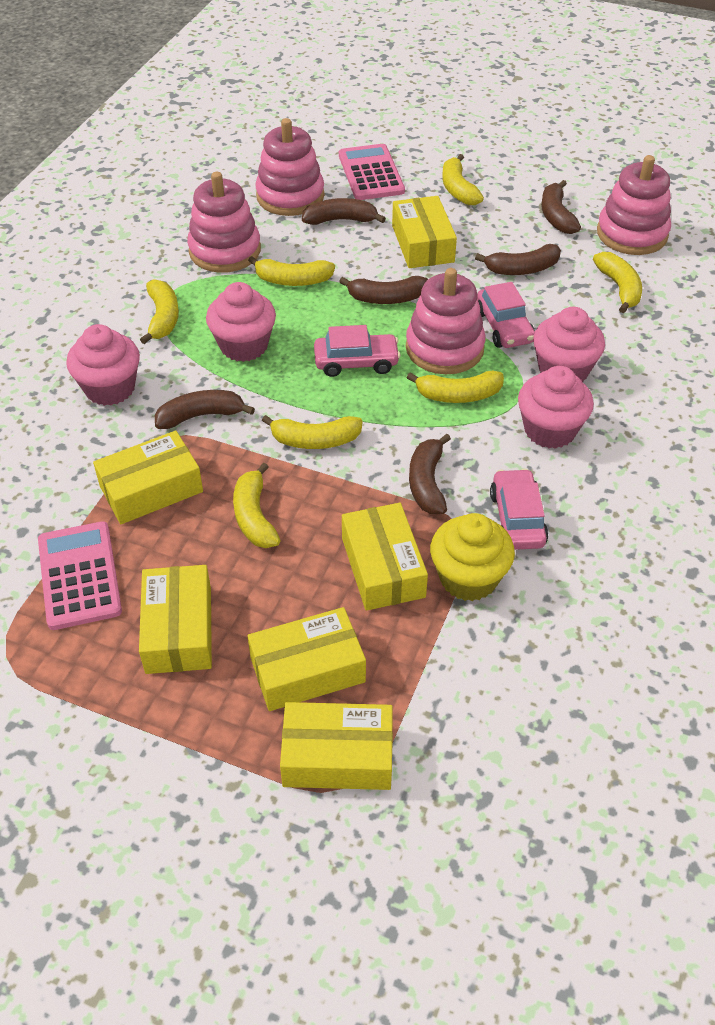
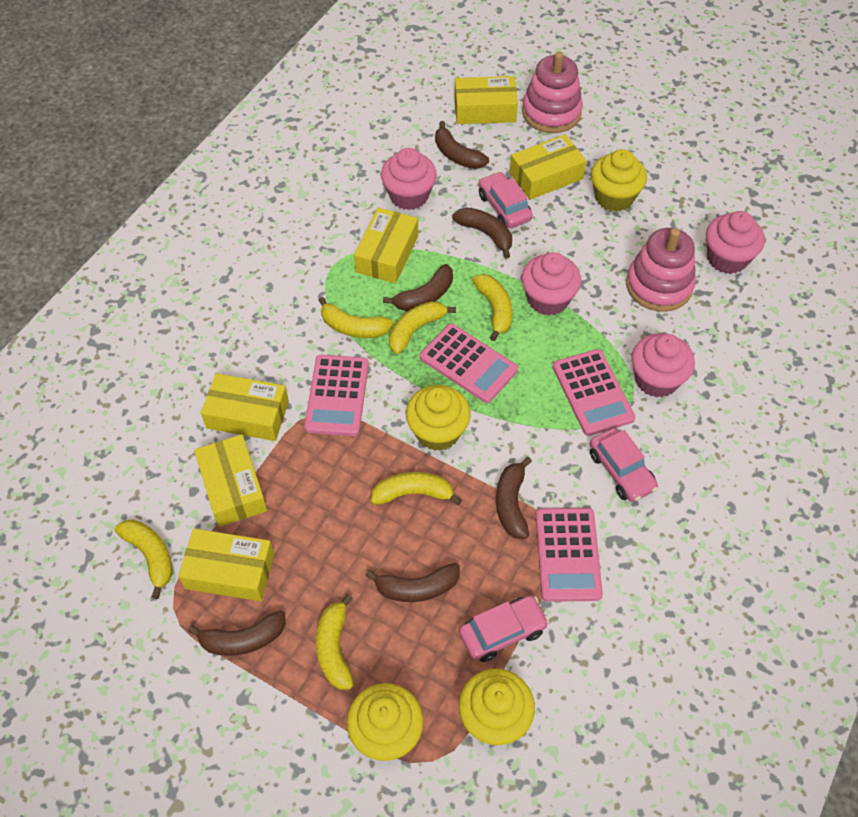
pink calculator: [38,521,122,630] [339,144,405,200] = 2 -> [304,355,369,436] [420,324,518,403] [536,508,603,602] [553,349,635,436] = 4
pink stacking toy: [187,172,261,273] [255,118,325,216] [406,268,486,374] [597,155,671,255] = 4 -> [522,52,583,133] [626,228,696,312] = 2
yellow banana: [140,279,179,344] [233,463,281,548] [248,256,335,286] [262,415,363,449] [406,371,504,403] [442,154,484,205] [593,252,642,313] = 7 -> [115,520,173,599] [316,594,354,690] [318,297,393,338] [371,472,462,505] [389,301,456,354] [472,274,512,341] = 6
yellow cupcake: [430,513,515,601] = 1 -> [347,683,424,761] [406,385,471,451] [459,669,535,745] [591,149,647,212] = 4

